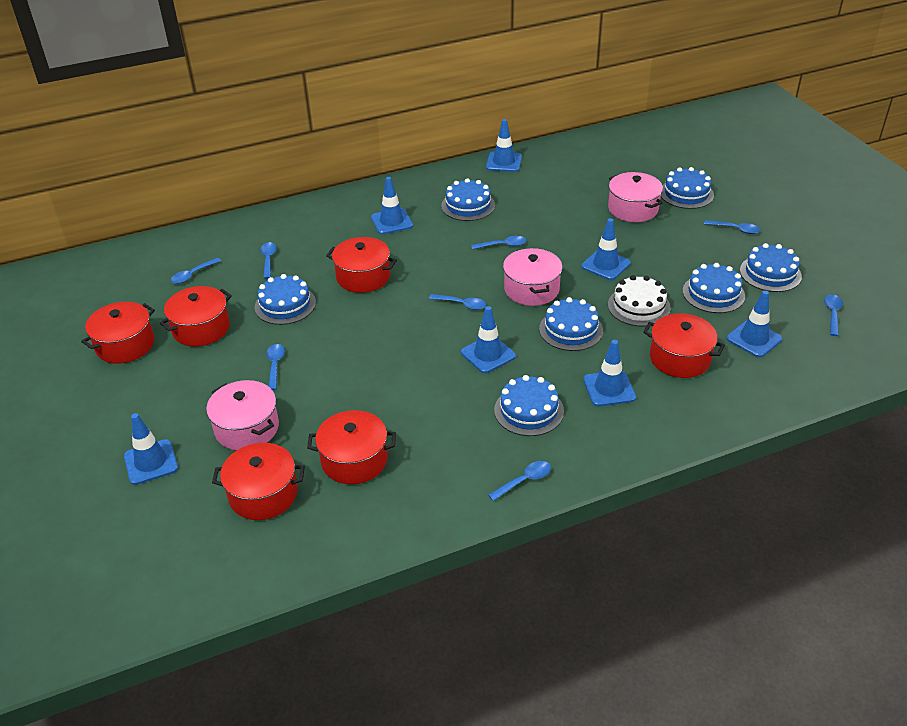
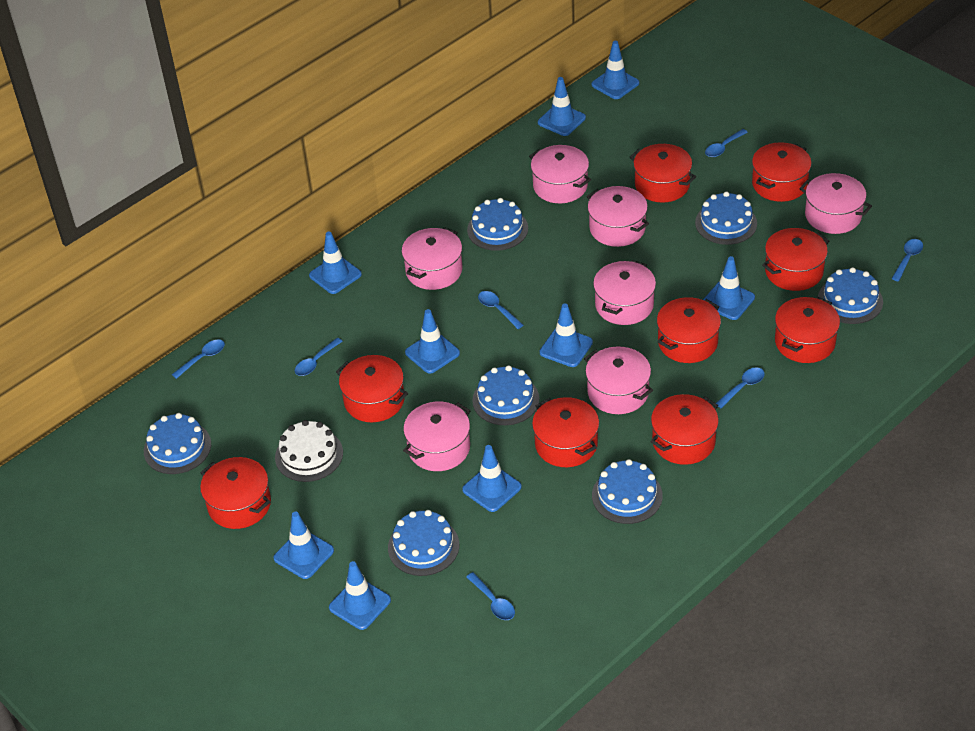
blue spoon: [171,258,221,284] [260,242,277,279] [266,344,285,390] [429,294,486,310] [471,236,526,249] [488,461,551,501] [704,220,760,234] [824,294,843,336] = 8 -> [172,339,225,379] [295,338,343,376] [466,572,515,620] [478,291,524,329] [705,129,748,157] [716,367,765,408] [891,239,923,281] = 7
blue traffic cone: [124,413,178,485] [371,177,413,234] [461,306,516,373] [486,119,522,172] [581,218,631,280] [583,340,636,406] [726,290,782,357] = 7 -> [273,512,334,579] [309,232,362,294] [329,561,391,630] [405,309,460,374] [462,445,522,512] [538,77,586,136] [540,304,593,367] [591,41,639,99] [703,256,755,320] = 9
pink pot: [206,380,279,451] [503,248,563,306] [608,172,663,222] = 3 -> [402,227,462,290] [403,402,471,471] [529,145,591,203] [584,346,653,414] [587,186,649,247] [593,260,656,325] [799,173,872,234] = 7
red pot: [81,302,155,363] [160,286,232,347] [212,443,305,520] [307,410,396,484] [326,237,397,293] [643,313,725,378] = 6 -> [200,457,271,529] [336,355,408,422] [532,397,599,467] [630,144,696,203] [651,394,719,465] [657,297,721,363] [752,142,812,202] [762,228,829,291] [775,297,840,363] = 9

